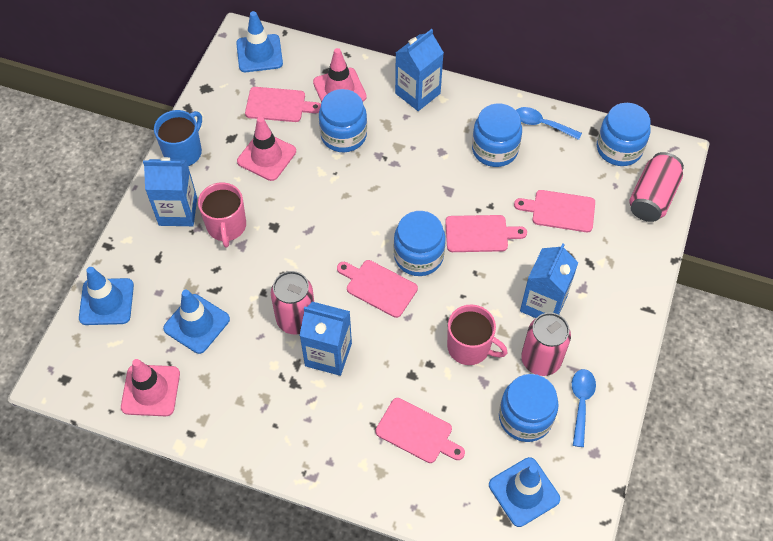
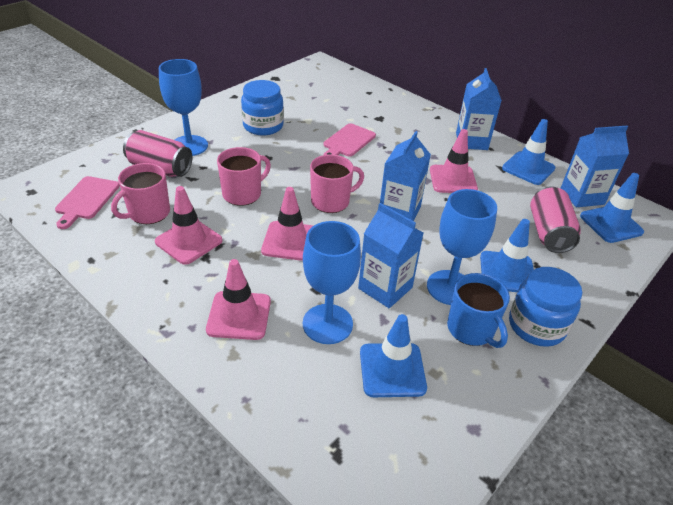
blue goblet: none = 0 -> [159,59,208,156] [303,221,361,344] [427,189,497,305] = 3
blue jar: [319,89,367,152] [394,211,446,276] [472,103,522,167] [499,374,559,442] [597,103,651,166] = 5 -> [241,80,284,136] [509,267,582,347] = 2
blue spoon: [516,107,582,140] [572,369,596,447] = 2 -> none = 0
pink can: [271,271,314,335] [521,313,571,376] [629,152,684,222] = 3 -> [123,130,192,177] [530,186,581,253] = 2
pink cutting board: [245,87,321,122] [337,260,418,318] [375,398,465,463] [445,215,527,252] [514,190,595,232] = 5 -> [55,176,120,229] [323,123,376,157] = 2
pink mug: [198,182,246,247] [447,304,508,365] = 2 -> [111,163,170,224] [217,147,271,206] [310,155,364,213] = 3
pink traffic cone: [121,359,180,416] [237,117,296,181] [313,48,367,102] = 3 -> [155,186,222,265] [206,259,271,340] [261,187,313,261] [430,129,478,193] = 4

